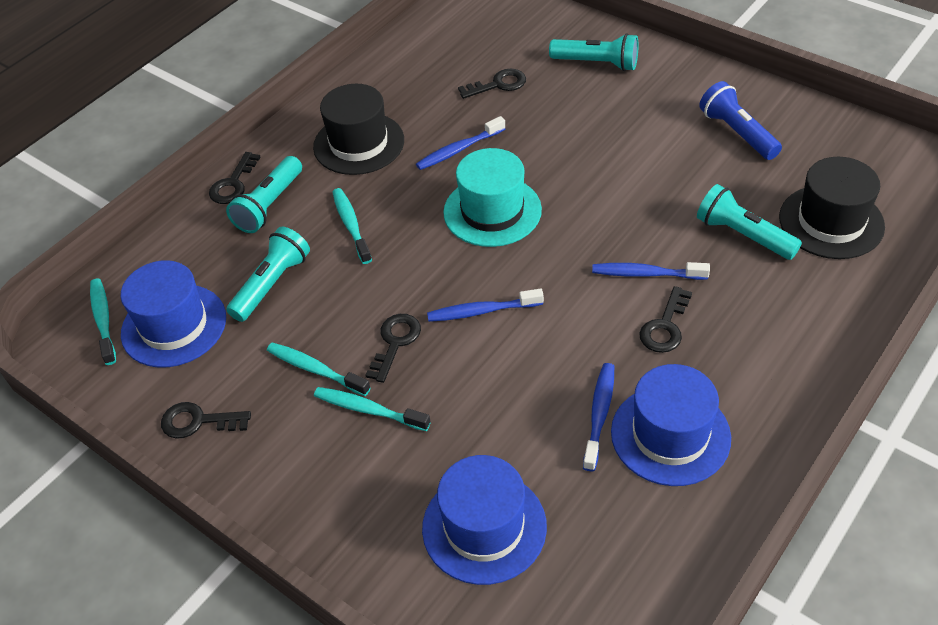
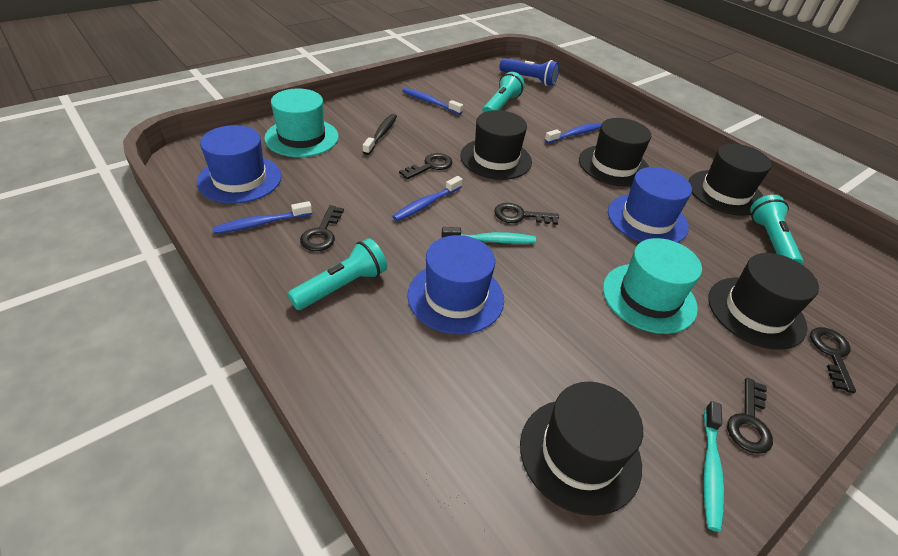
black hat: [313,84,404,175] [779,157,885,259] = 2 -> [460,110,532,180] [520,382,643,516] [579,118,651,187] [689,144,772,216] [708,253,819,350] = 5
black toothbrush: none = 0 -> [363,114,397,155] = 1
turquoise flashlight: [226,156,302,233] [226,227,310,322] [549,33,638,71] [697,184,802,260] = 4 -> [288,238,387,310] [482,72,525,113] [750,195,803,264] = 3
turquoise hat: [443,148,542,247] = 1 -> [264,89,339,157] [603,238,702,334] = 2
turquoise toothbrush: [90,278,116,365] [267,342,370,396] [314,387,431,431] [332,188,372,264] = 4 -> [442,227,536,244] [704,401,724,532] = 2

